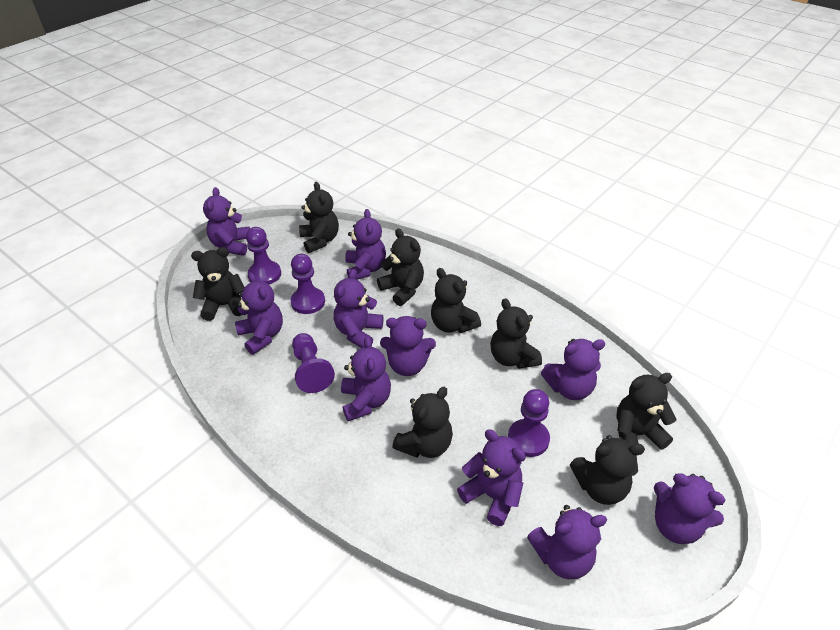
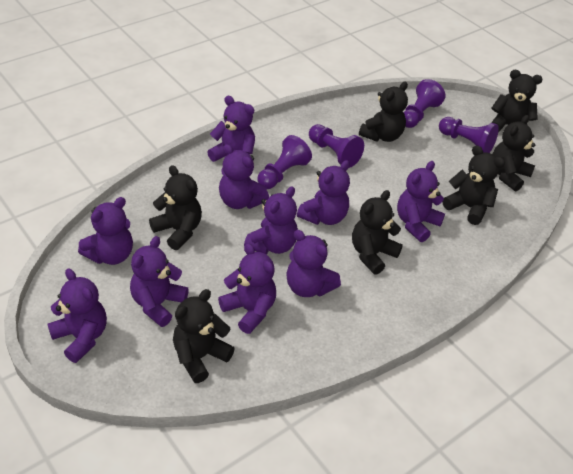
black teddy bear: [191,247,245,321] [299,182,339,253] [377,229,424,306] [392,387,453,458] [431,268,481,333] [490,298,542,369] [570,435,645,505] [616,373,676,450] = 8 -> [149,165,202,250] [173,289,235,383] [352,190,403,275] [359,81,408,142] [442,145,505,225] [491,70,543,133] [492,115,535,191] = 7

